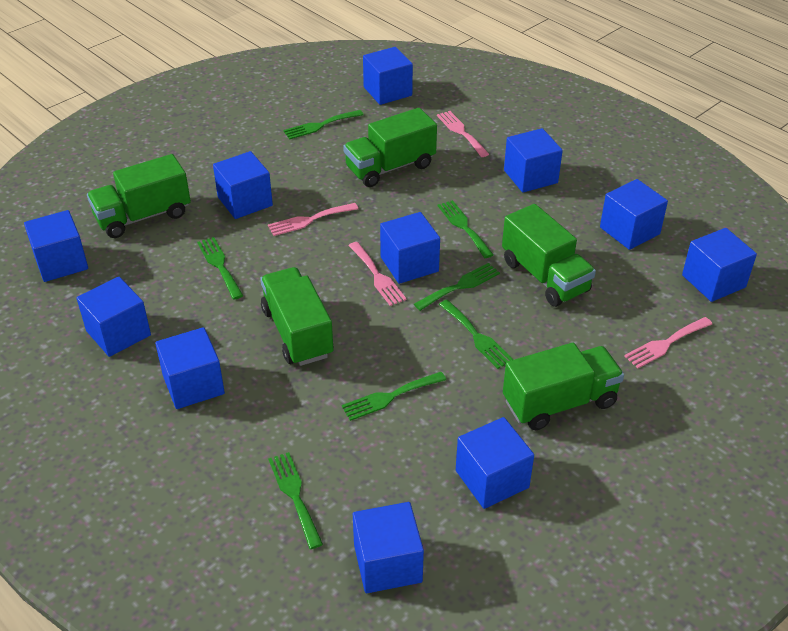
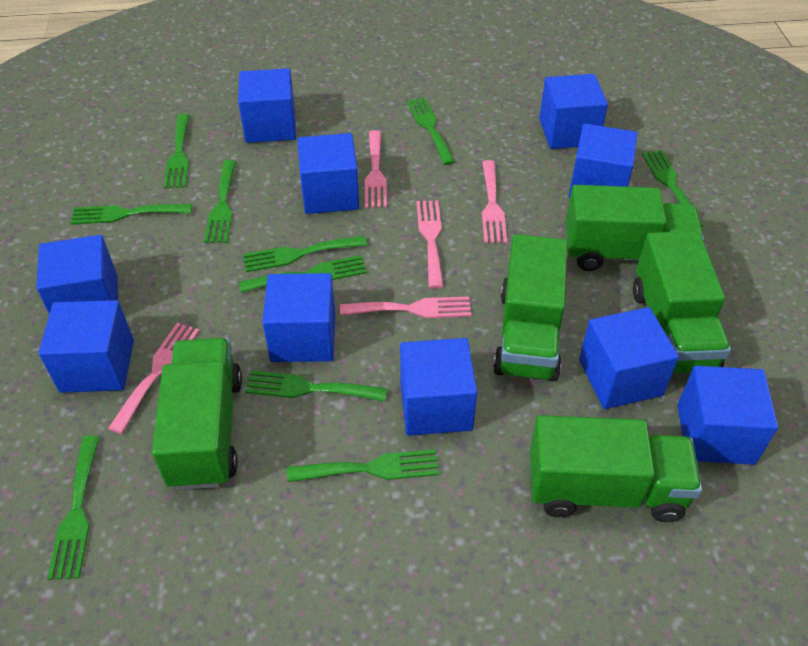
blue cube: [24,210,88,282] [77,277,151,357] [155,327,225,409] [213,151,273,219] [353,502,424,593] [363,47,413,105] [380,212,440,284] [456,417,534,509] [504,128,563,193] [600,179,668,250] [682,228,757,302] = 11 -> [36,235,118,314] [39,300,134,393] [238,68,296,143] [262,273,335,362] [297,133,359,214] [400,338,477,436] [539,74,608,149] [569,124,638,198] [579,307,679,409] [678,366,778,465] = 10
green fork: [197,237,243,300] [268,452,323,549] [283,110,364,140] [341,372,446,421] [414,263,500,311] [438,200,494,258] [439,300,514,369] = 7 -> [47,435,100,580] [70,204,192,225] [163,114,190,188] [204,160,236,243] [239,255,367,293] [243,236,367,272] [245,370,387,402] [287,449,439,482] [406,97,455,165] [642,150,704,227] = 10
pink fork: [268,203,358,236] [348,242,407,306] [437,111,489,157] [624,317,712,368] = 4 -> [108,323,199,434] [340,297,471,318] [365,130,387,208] [416,200,443,289] [482,160,507,243] = 5

